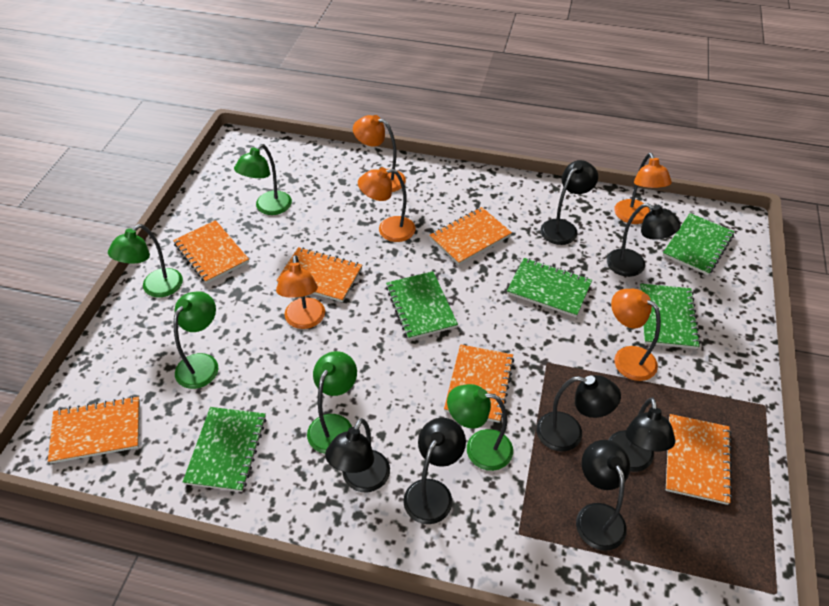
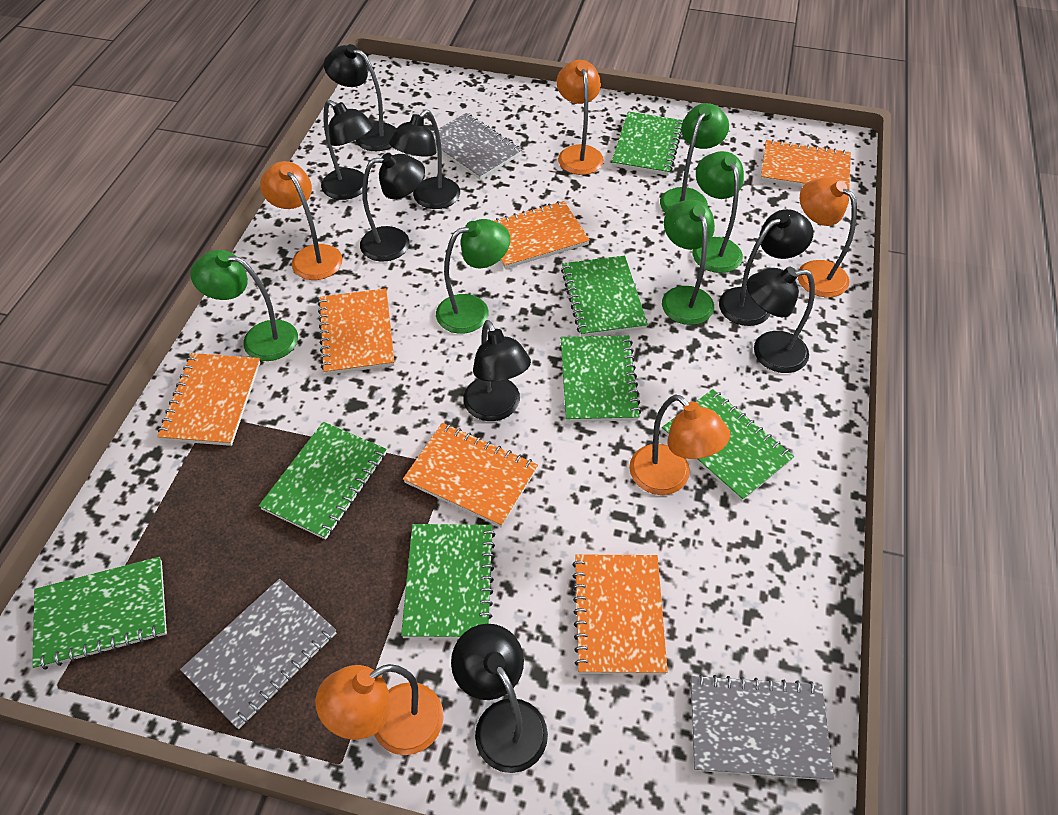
black lamp: [325,418,390,492] [403,418,466,524] [536,375,621,452] [540,160,598,245] [576,440,630,551] [607,203,681,277] [608,397,676,472] = 7 -> [321,100,374,200] [324,44,397,151] [360,153,425,262] [389,109,460,209] [451,624,548,773] [463,320,531,421] [719,209,814,326] [747,267,815,373] = 8
green notebook: [183,407,267,492] [386,271,458,340] [507,258,592,317] [640,283,701,349] [663,213,735,275] = 5 -> [32,557,167,670] [259,422,386,540] [401,524,495,639] [561,256,648,336] [561,335,641,422] [612,111,683,175] [662,389,794,502] = 7
grey notebook: none = 0 -> [180,579,336,729] [432,113,522,180] [691,674,834,781] = 3

